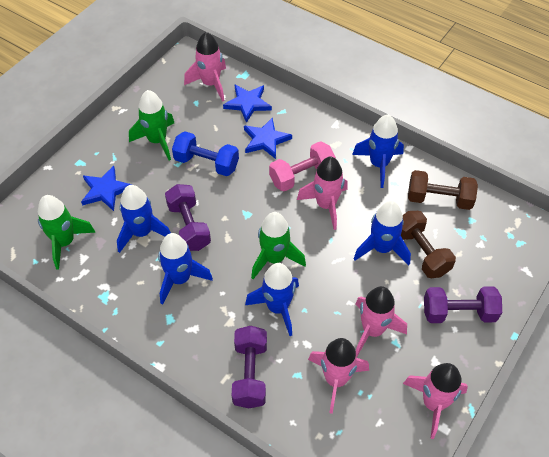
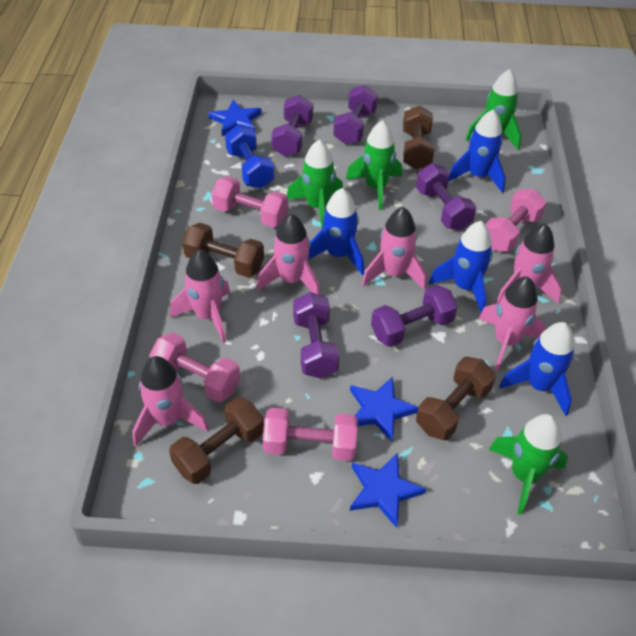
blue rocket: [117,185,171,253] [158,233,213,305] [245,263,299,336] [352,114,404,188] [354,201,411,265] = 5 -> [308,188,364,275] [429,221,493,312] [448,110,506,193] [499,322,574,416] = 4
brown dumbbell: [401,211,456,278] [408,170,478,210] = 2 -> [169,397,264,484] [182,223,264,277] [403,106,434,169] [416,357,496,440] = 4
green rocket: [38,195,96,270] [129,90,174,160] [251,212,306,279] = 3 -> [287,139,343,229] [346,120,402,210] [466,69,521,150] [488,414,568,515] = 4
pink dumbbell: [269,141,336,191] = 1 -> [149,332,240,402] [212,177,288,227] [263,408,358,461] [486,189,547,252] = 4
pink rocket: [184,32,226,102] [297,156,348,230] [308,338,369,414] [355,286,407,357] [403,363,468,439] = 5 -> [132,356,209,447] [170,250,230,343] [257,213,320,295] [362,207,426,290] [479,276,546,371] [495,223,562,304] = 6
purple dumbbell: [165,184,211,251] [232,326,267,408] [424,286,502,323] = 3 -> [272,95,313,157] [293,292,340,378] [333,85,378,144] [371,285,458,347] [416,163,476,231] = 5

